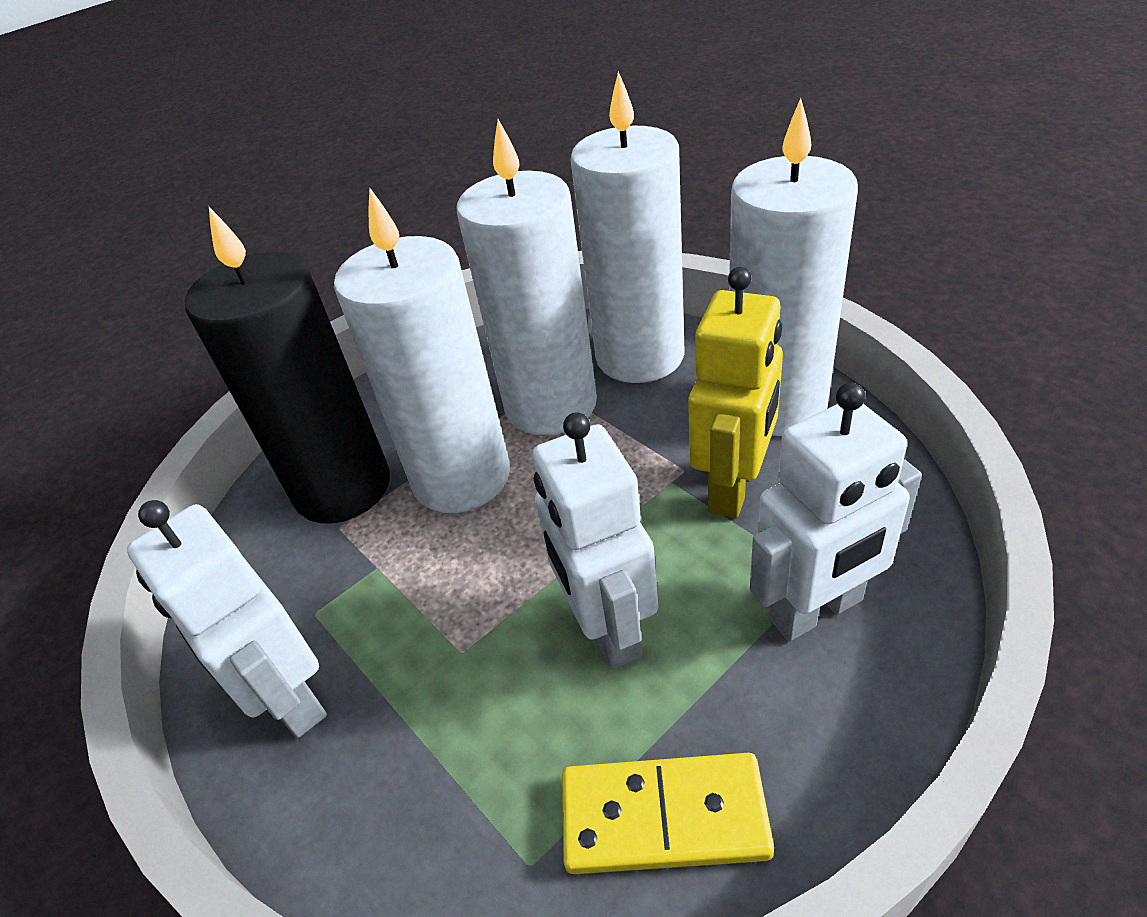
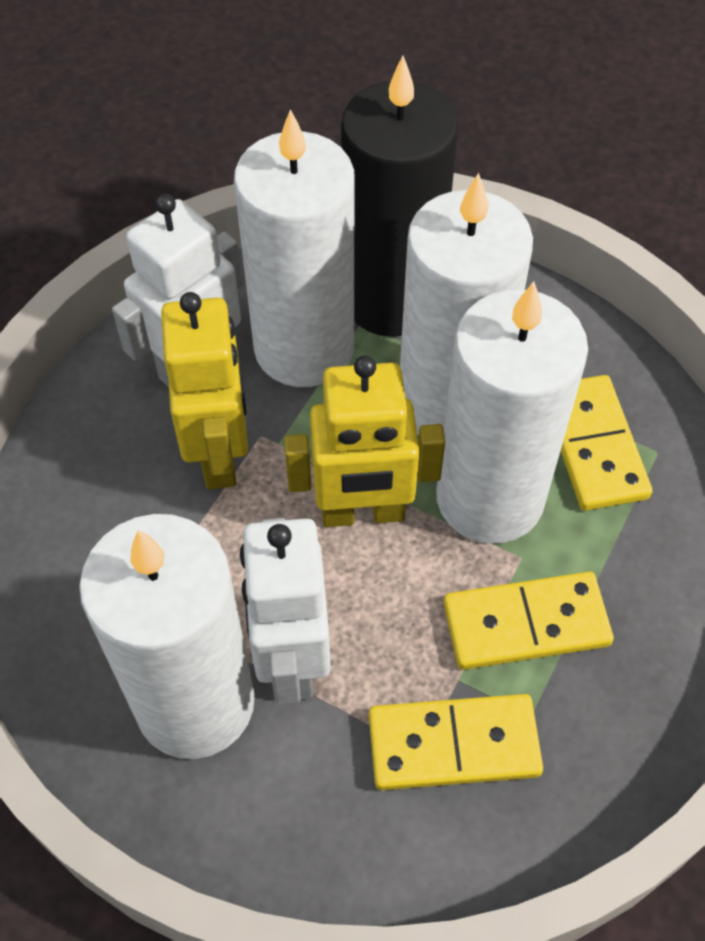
white robot: [127,500,327,738] [532,412,658,669] [750,383,922,641] = 3 -> [112,194,243,387] [240,518,331,705] = 2
yellow domino: [562,753,774,874] = 1 -> [369,694,543,790] [443,572,614,670] [561,375,652,511] = 3
yellow robot: [688,267,783,518] = 1 -> [161,292,248,489] [284,355,445,527] = 2

